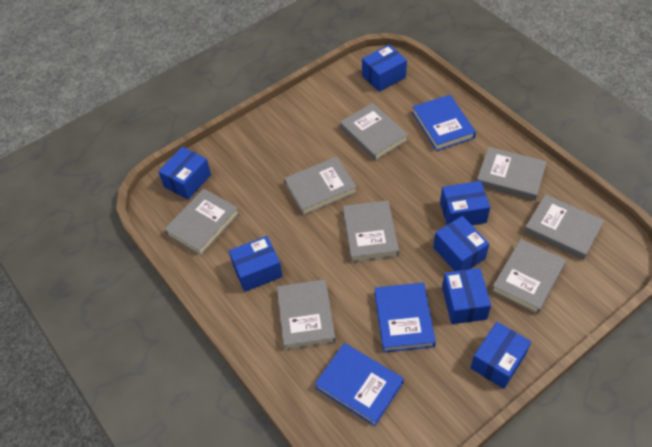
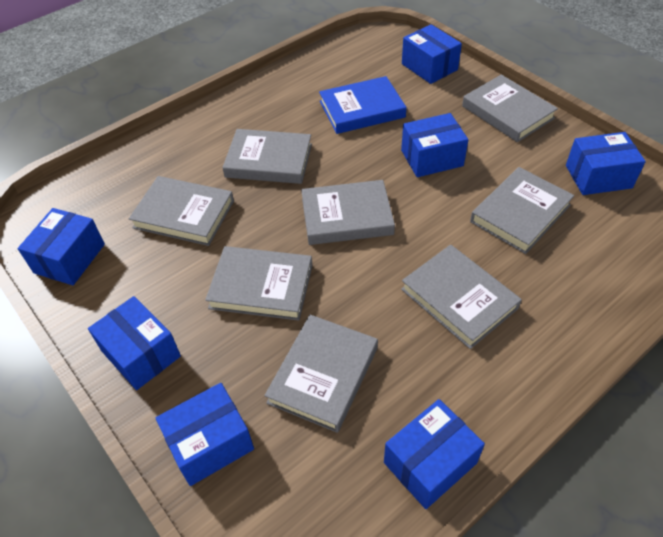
blue book: [315,343,404,426] [375,283,436,353] [412,95,476,151] = 3 -> [319,76,407,134] = 1

